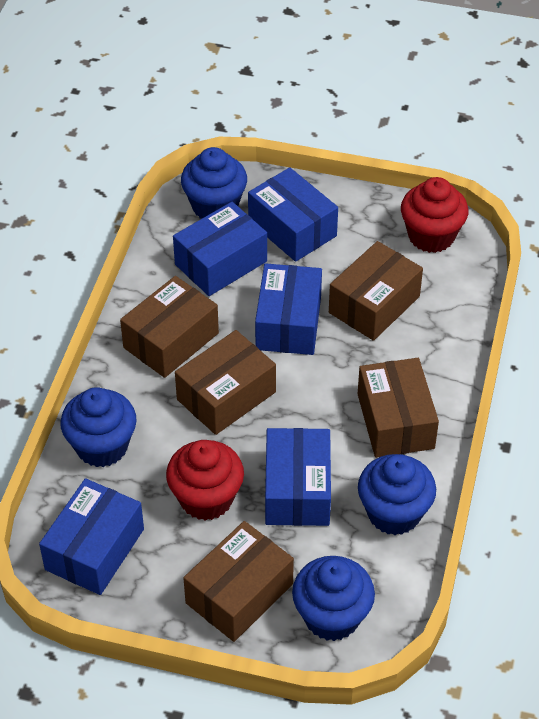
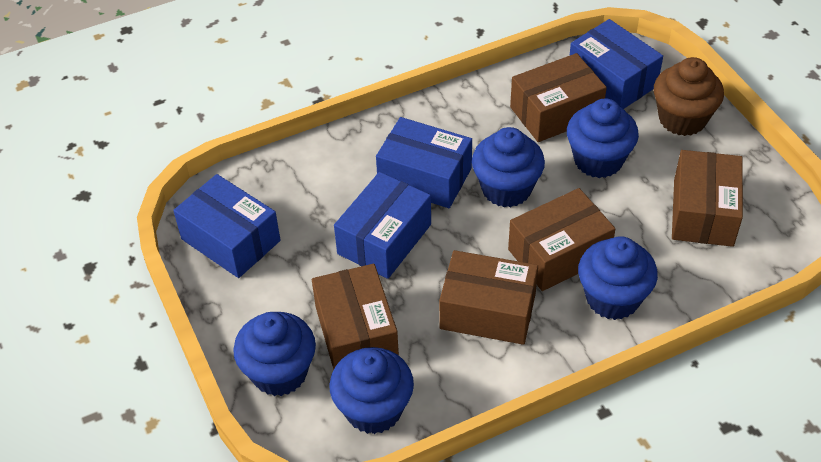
blue box: [39,478,144,595] [173,202,267,296] [248,167,338,262] [255,263,322,355] [265,428,331,526] = 5 -> [173,174,280,278] [334,172,431,279] [376,117,472,208] [569,19,663,109] = 4
blue cupcake: [60,387,137,467] [181,147,247,219] [292,556,375,641] [358,454,436,535] = 4 -> [233,312,316,396] [329,347,414,434] [472,127,545,207] [567,99,639,178] [578,236,658,320] = 5
brown cupcake: none = 0 -> [654,57,724,136] = 1
red cupcake: [166,440,244,521] [401,177,468,253] = 2 -> none = 0

